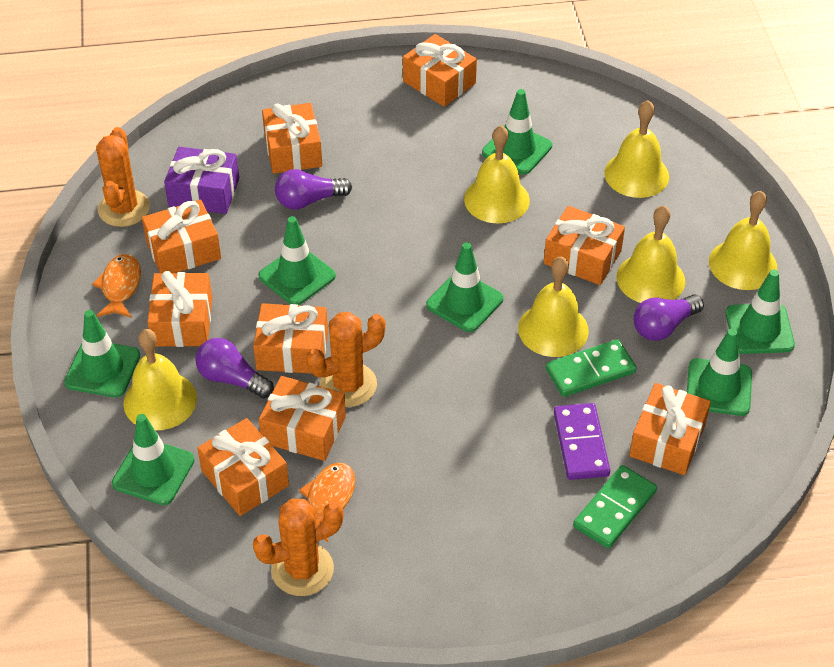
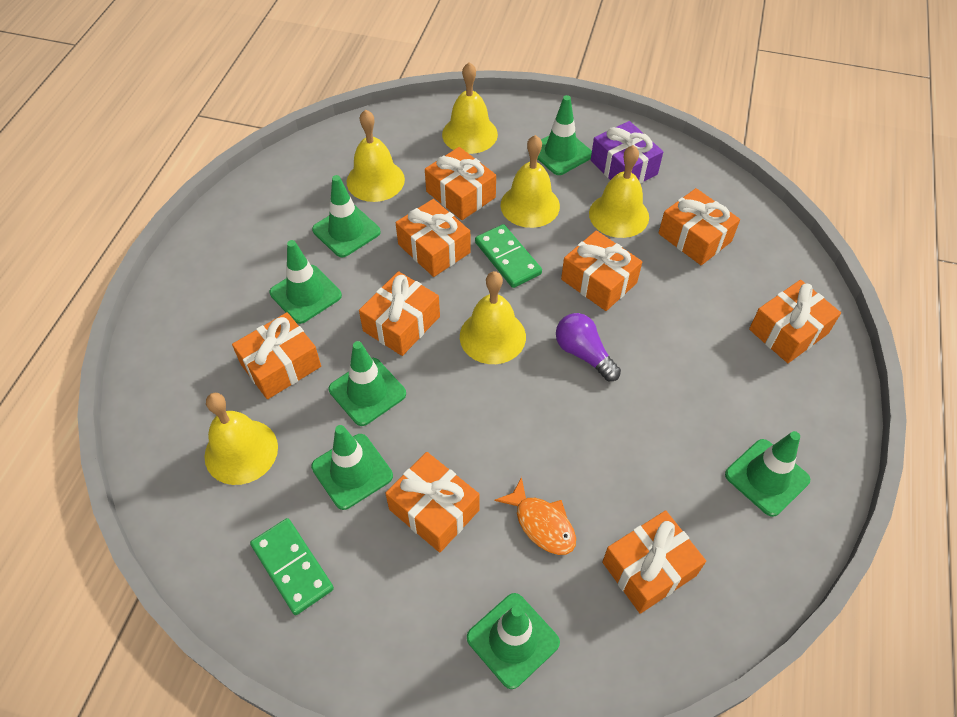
orange cactus: [96,127,150,227] [253,499,344,596] [306,312,386,407] = 3 -> none = 0
orange fish: [92,254,141,317] [299,463,355,542] = 2 -> [494,477,576,555] = 1
purple domino: [554,403,610,480] = 1 -> none = 0
purple light bulb: [195,338,274,398] [275,169,352,209] [634,294,704,341] = 3 -> [556,313,621,381] = 1

